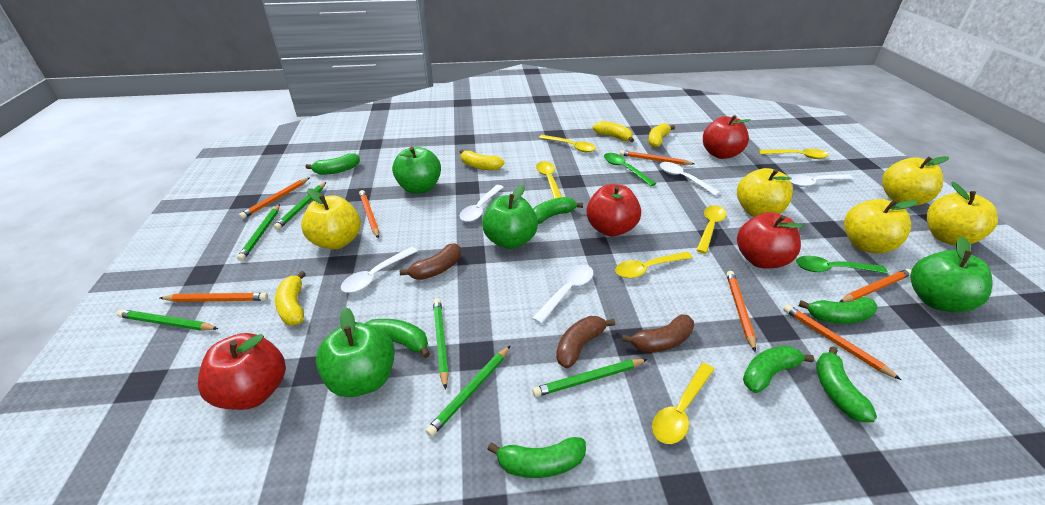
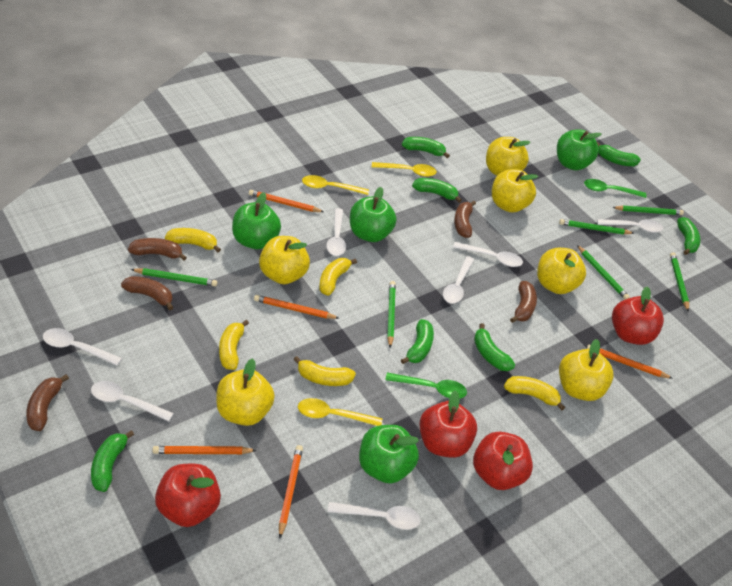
brown banana: [400,243,461,280] [556,316,615,368] [622,314,694,353] = 3 -> [26,374,69,431] [121,276,173,310] [128,238,187,260] [454,201,476,238] [510,281,537,323] = 5
orange pencil: [160,293,268,302] [239,177,310,219] [359,190,379,238] [620,150,694,165] [726,271,756,352] [783,304,901,380] [839,269,911,302] = 7 -> [152,446,257,454] [249,190,324,212] [254,295,339,319] [279,445,303,539] [587,345,673,379] = 5
white spoon: [341,247,417,293] [459,185,503,222] [532,265,594,324] [660,162,720,196] [790,174,853,187] = 5 -> [43,328,122,366] [91,381,174,422] [326,208,346,256] [328,502,421,530] [443,256,474,304] [453,242,523,267] [597,219,663,233] = 7
yellow apple: [301,188,361,250] [737,168,793,217] [844,199,918,254] [882,156,949,206] [927,182,998,246] = 5 -> [216,358,275,426] [259,236,310,284] [486,137,531,176] [492,169,538,213] [537,248,586,294] [559,339,614,401] = 6
yellow banana: [275,271,306,325] [460,150,505,170] [593,121,634,142] [648,123,675,148] = 4 -> [165,228,221,252] [219,320,249,370] [293,356,356,386] [319,258,357,296] [504,376,565,411] = 5
yellow spoon: [536,161,562,199] [539,135,596,152] [615,252,693,278] [652,363,715,444] [696,205,726,254] [759,149,829,159] = 6 -> [298,398,382,426] [302,175,369,195] [372,162,437,177] = 3

